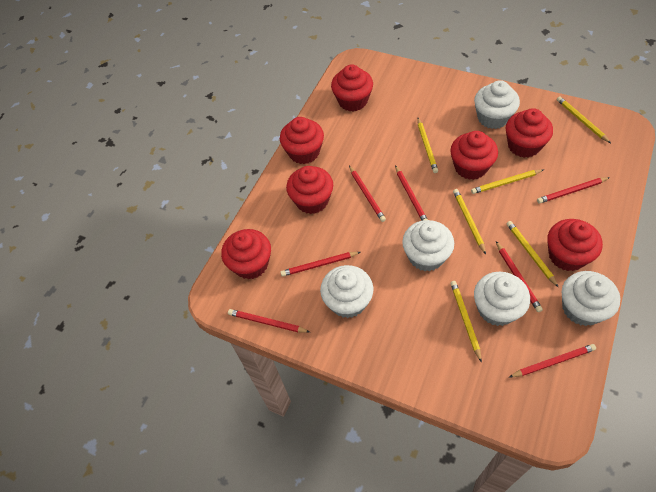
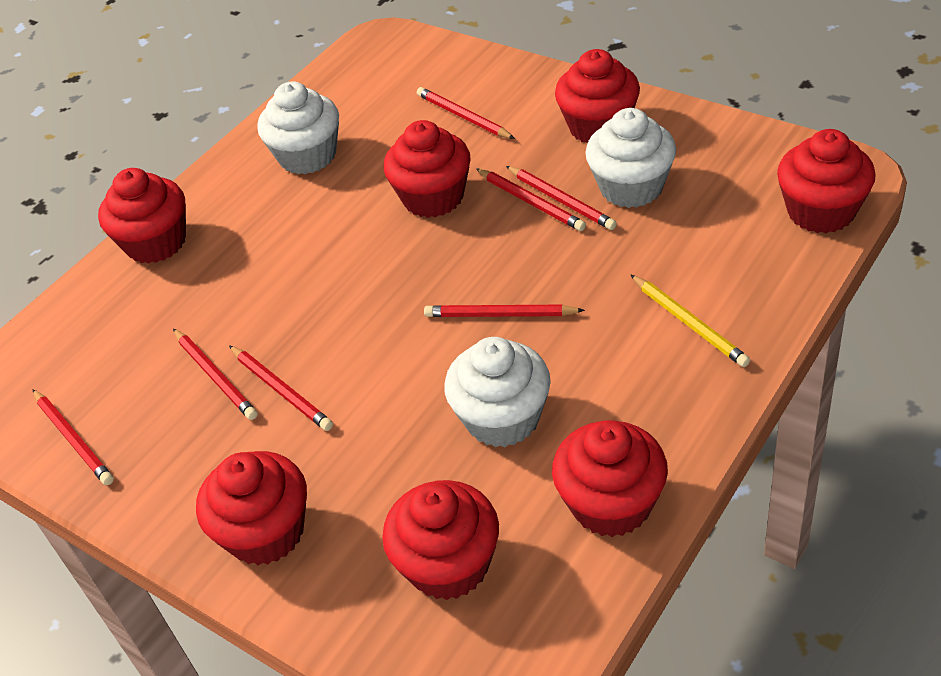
white cupcake: [320,265,374,318] [402,220,454,271] [474,80,520,129] [474,272,530,326] [562,271,620,326] = 5 -> [257,81,339,174] [444,337,551,447] [585,108,676,208] = 3
yellow pencil: [417,118,438,173] [450,281,482,363] [453,189,486,254] [471,169,543,194] [506,221,558,287] [557,97,611,143] = 6 -> [630,274,750,367] = 1

